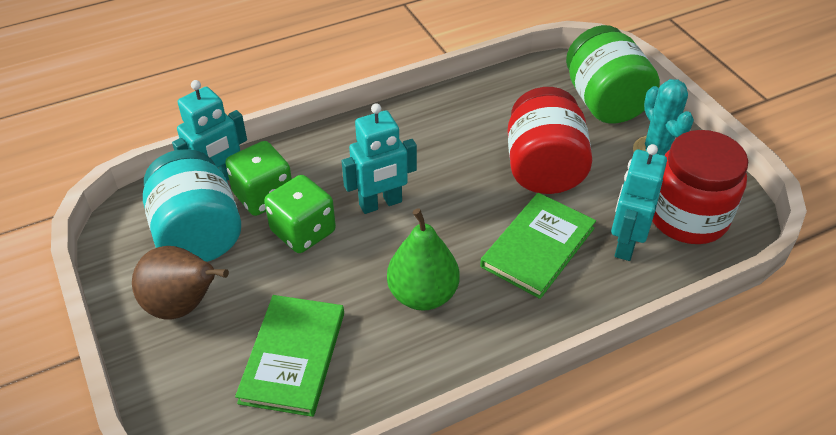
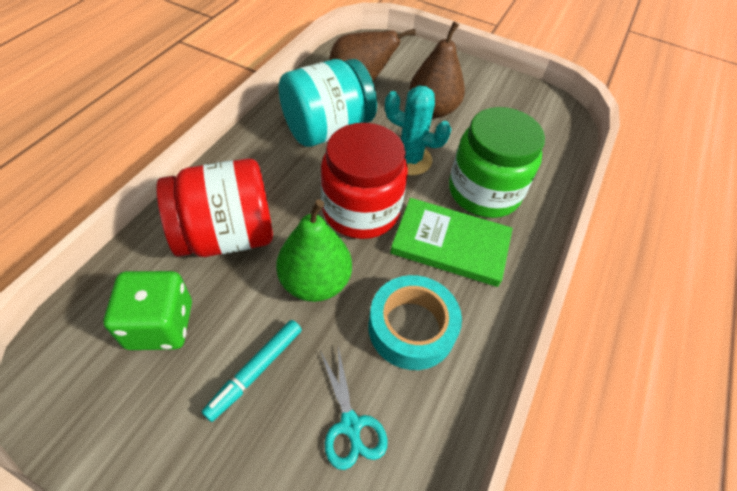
brown pear: [132,246,229,320] = 1 -> [329,29,416,81] [409,22,465,118] = 2
green book: [235,295,344,417] [480,193,596,299] = 2 -> [390,198,513,287] = 1
green dice: [225,141,292,216] [264,175,336,253] = 2 -> [104,271,192,350] = 1
turquoise marker: none = 0 -> [202,320,302,422] = 1
turquoise robot: [172,80,247,181] [342,103,417,214] [611,144,667,261] = 3 -> none = 0
turquoise scissors: none = 0 -> [320,347,388,470] = 1
turquoise tape: none = 0 -> [368,275,462,370] = 1

